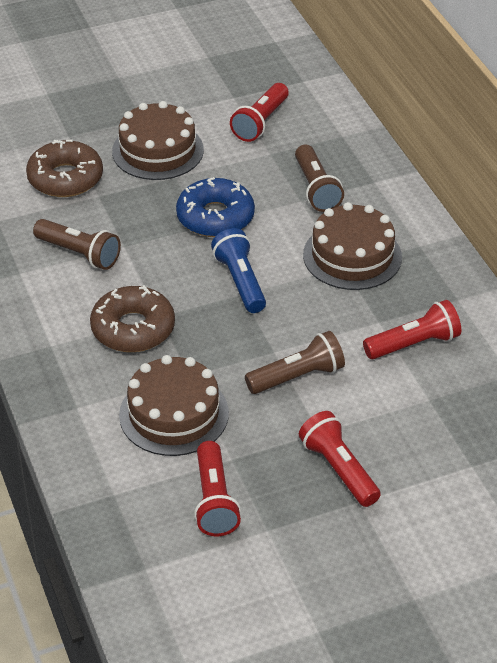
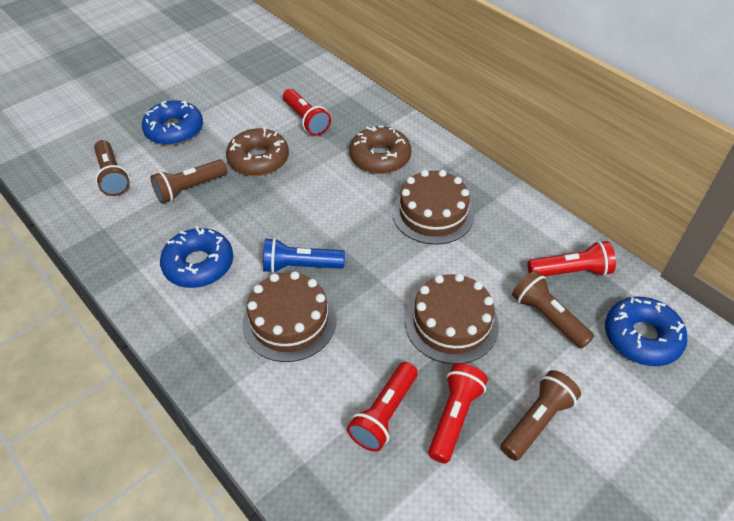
blue donut: [176,177,255,237] = 1 -> [142,100,203,145] [160,226,233,288] [605,297,688,366] = 3
brown flashlight: [33,219,121,270] [245,331,345,394] [295,144,344,212] = 3 -> [94,140,130,196] [151,160,227,204] [501,370,581,461] [512,271,594,349] = 4

